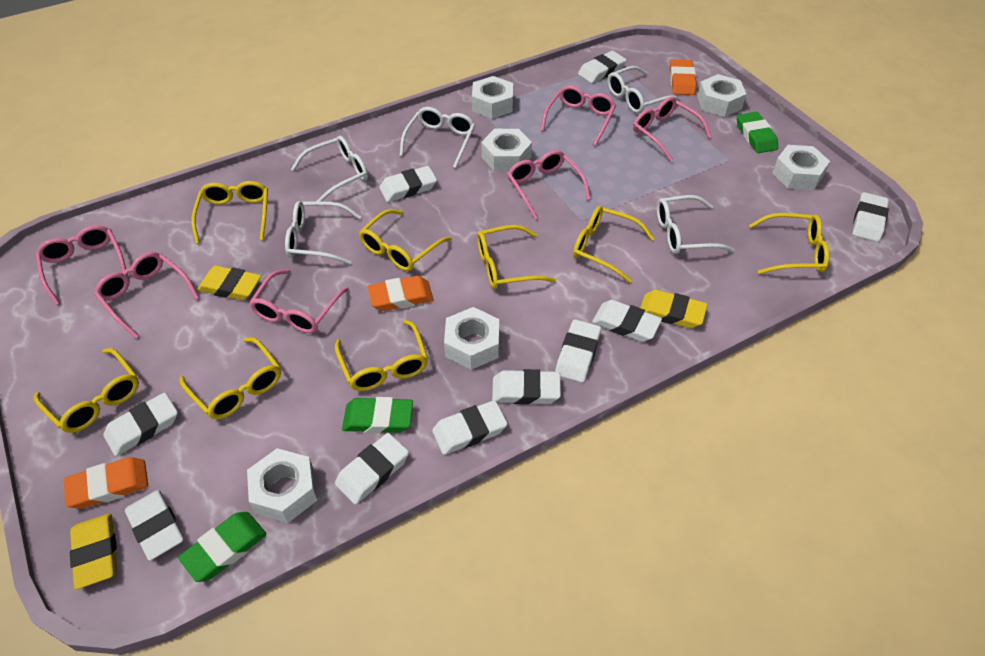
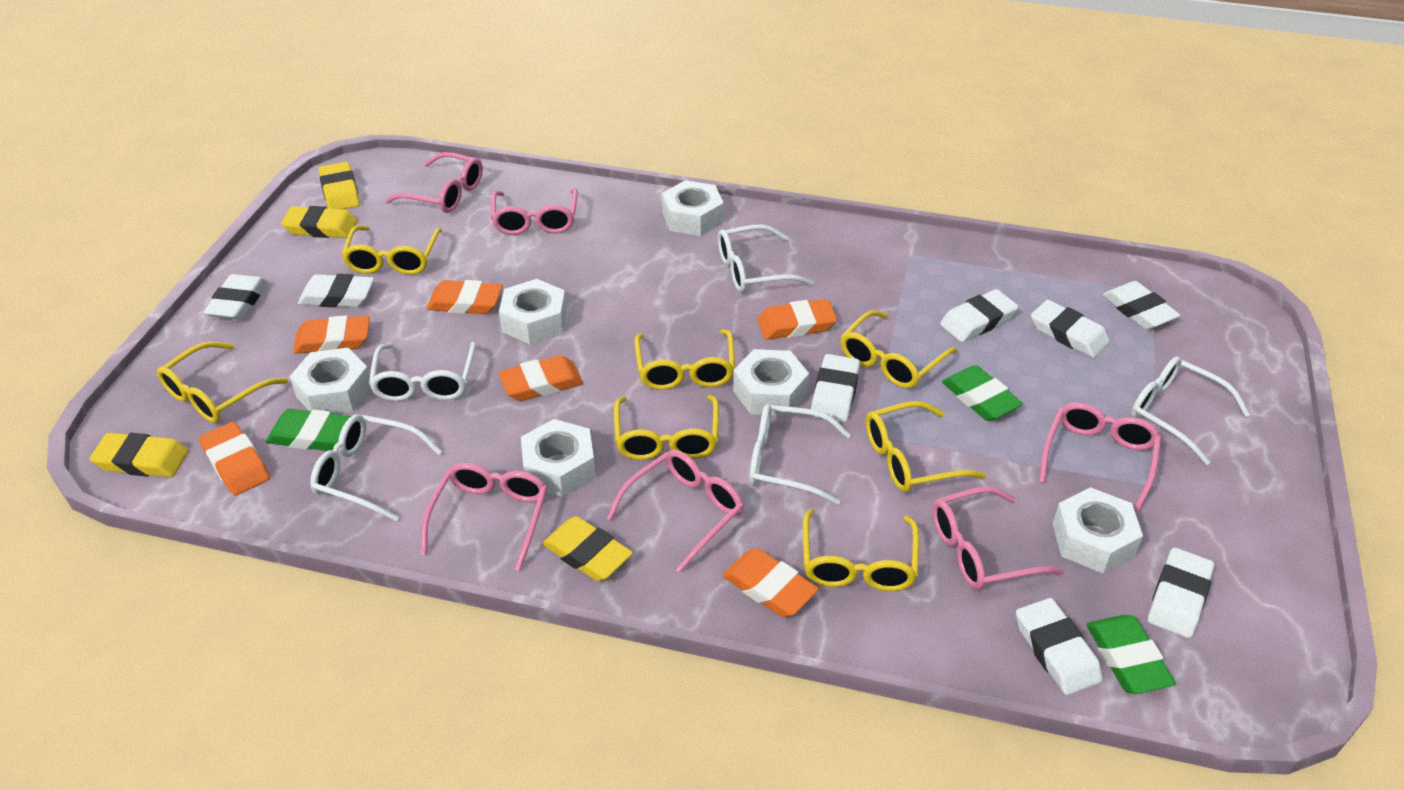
orange eraser: [64,457,148,509] [368,276,434,311] [670,59,697,95] = 3 -> [199,422,270,496] [293,315,370,354] [426,280,503,314] [498,355,583,401] [722,548,819,617] [757,299,837,340] = 6
white eraser: [104,393,178,456] [125,490,184,561] [335,433,409,505] [379,166,437,202] [432,400,507,455] [492,369,561,405] [555,319,601,383] [578,51,626,83] [592,300,662,342] [852,192,889,242] = 10 -> [203,274,268,320] [298,274,374,307] [811,354,860,422] [940,289,1019,342] [1016,598,1103,695] [1031,300,1110,358] [1102,281,1180,330] [1148,547,1214,638] = 8
yellow eraser: [70,514,117,590] [197,266,261,300] [640,290,708,328] = 3 -> [90,433,189,477] [281,206,358,238] [319,162,360,209] [542,516,633,581] = 4
yellow glasses: [34,348,139,433] [180,337,281,419] [191,181,268,244] [335,320,428,391] [359,209,451,271] [477,225,556,289] [573,206,655,283] [749,213,830,274] = 8 -> [157,342,288,423] [341,226,442,275] [614,395,719,460] [634,329,735,390] [803,509,919,591] [840,310,957,388] [866,401,986,492] = 7

